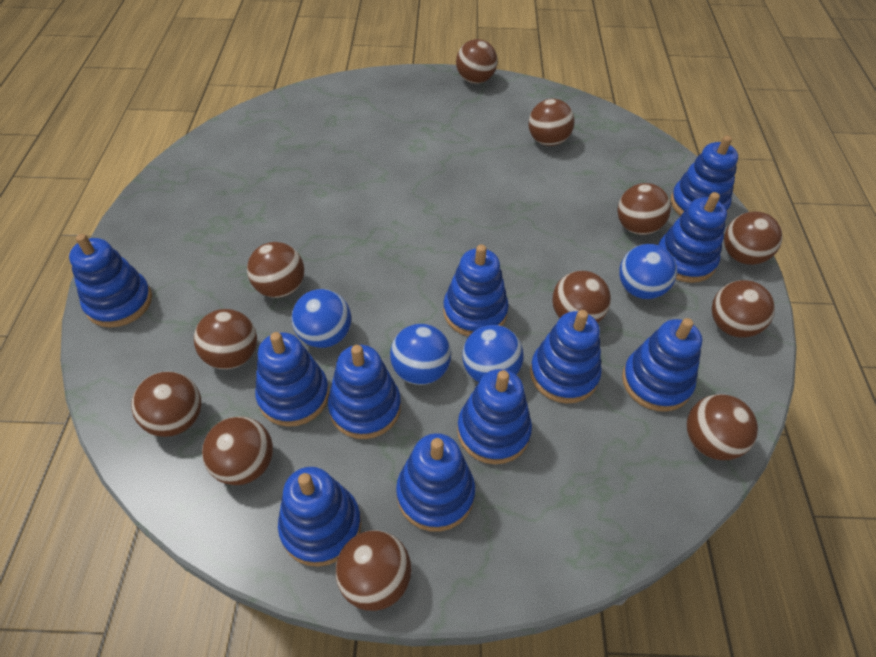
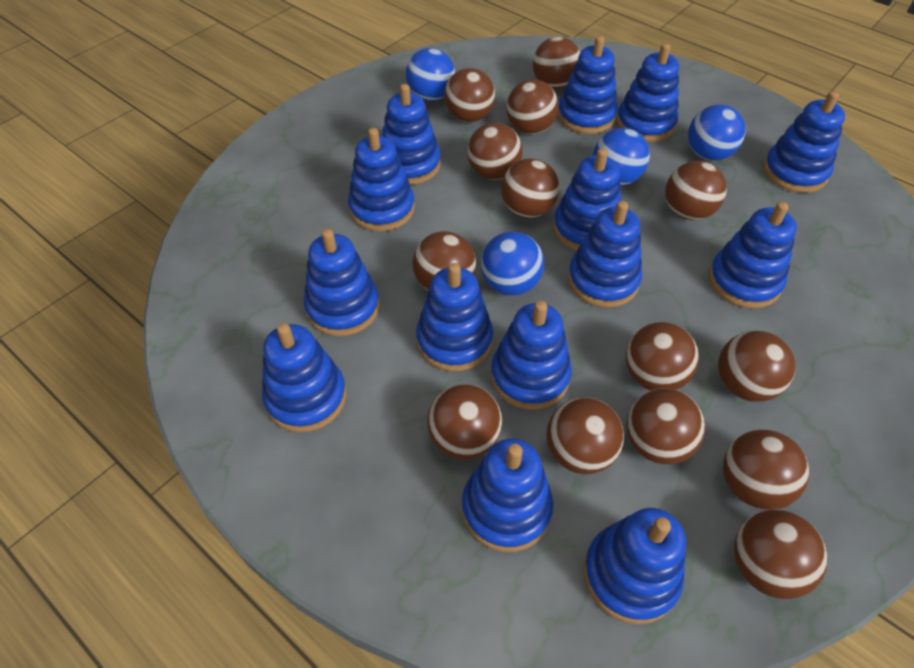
blue stacking toy: [69,234,152,328] [255,332,329,427] [278,467,361,567] [328,345,401,439] [396,433,475,532] [443,244,509,336] [457,369,532,464] [530,310,602,404] [622,318,702,412] [658,192,727,283] [670,136,738,216] = 11 -> [262,323,346,432] [304,229,380,336] [348,128,415,232] [382,84,441,185] [416,263,493,371] [462,438,553,552] [491,301,572,410] [553,148,621,251] [558,36,618,134] [568,201,642,308] [584,508,686,625] [617,43,679,142] [709,202,797,309] [763,91,845,193] = 14
brown ball: [131,371,201,437] [194,309,257,369] [202,416,273,485] [247,242,304,298] [336,530,412,611] [456,39,497,84] [529,99,574,146] [552,271,611,323] [617,183,671,235] [687,394,758,460] [712,280,775,338] [724,211,782,265] = 12 -> [412,231,476,291] [427,384,502,460] [444,68,495,122] [467,123,523,180] [501,158,559,218] [506,79,559,134] [533,37,580,89] [546,397,624,474] [625,322,699,391] [626,388,705,464] [665,161,727,220] [718,330,795,402] [723,430,809,510] [734,510,828,599] = 14

